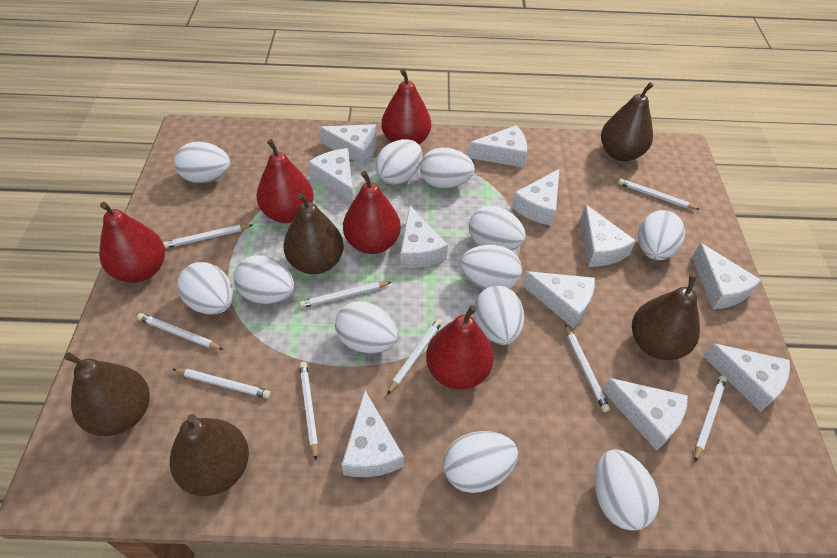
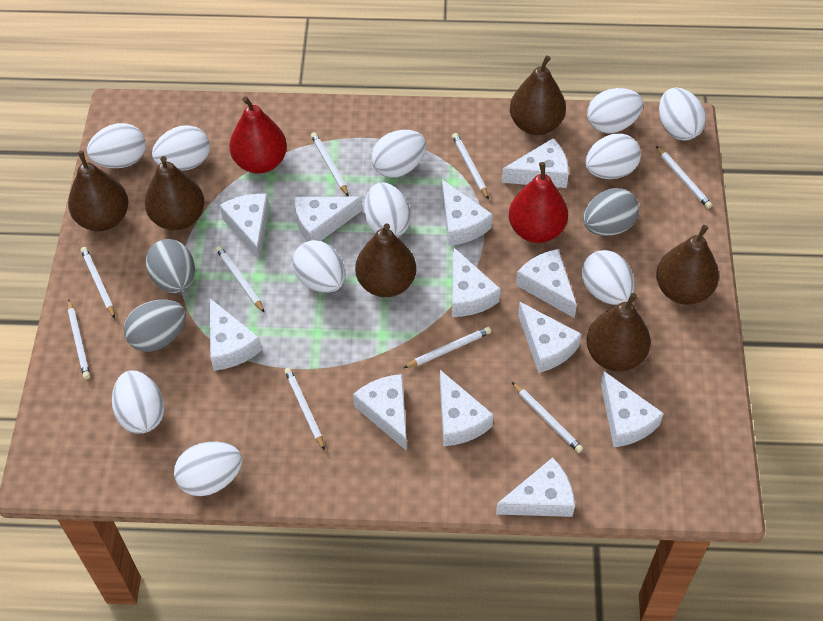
brown pear: [64,352,150,436] [170,414,249,496] [283,193,344,274] [601,82,654,161] [632,274,700,360] = 5 -> [68,151,129,231] [145,156,205,230] [355,224,416,297] [510,55,566,135] [586,293,651,371] [656,225,719,305] = 6
grey egg: none = 0 -> [124,300,186,352] [146,239,195,293] [583,188,639,236] = 3
red pear: [99,202,165,283] [256,139,314,223] [343,171,401,254] [381,69,431,144] [426,305,494,390] = 5 -> [229,96,287,174] [509,162,568,243] = 2
white cheese: [308,148,353,203] [319,124,377,166] [341,391,404,477] [400,206,448,268] [468,125,527,168] [512,169,560,226] [522,271,595,328] [581,204,636,267] [602,378,688,451] [692,243,761,309] [703,343,790,412] = 11 -> [210,299,262,371] [220,194,270,261] [295,197,362,242] [353,374,407,451] [440,370,494,446] [442,180,493,246] [452,247,500,317] [496,457,575,517] [502,138,569,188] [516,249,577,318] [518,302,581,373] [601,371,664,447] = 12
white egg: [174,142,230,183] [177,262,233,314] [234,255,294,304] [335,301,399,353] [375,139,422,185] [420,148,475,189] [443,431,518,493] [460,245,522,289] [469,206,526,250] [474,286,524,345] [595,449,659,531] [638,210,685,260] = 12 -> [87,123,146,168] [112,371,164,434] [152,125,210,171] [174,442,242,496] [292,240,345,293] [364,182,411,237] [371,130,426,178] [582,250,634,305] [585,133,641,179] [587,88,643,134] [659,88,706,141] = 11

